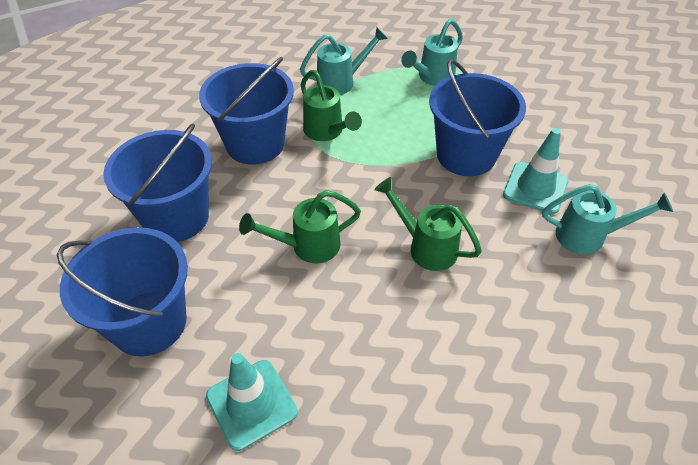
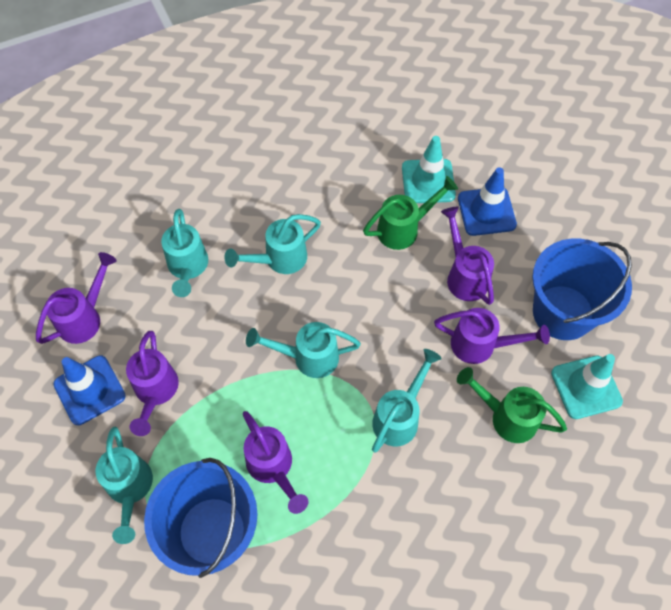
blue bucket: [57,227,188,356] [103,123,212,242] [199,57,294,165] [429,59,526,176] = 4 -> [144,458,258,578] [532,238,632,340] = 2
blue traffic cone: none = 0 -> [53,356,126,425] [458,167,517,236] = 2
green watering can: [239,190,361,263] [301,70,362,141] [375,177,482,271] = 3 -> [363,176,458,250] [457,367,567,443] = 2
purple watering can: none = 0 -> [36,252,117,344] [126,331,179,436] [243,411,308,514] [434,308,550,364] [441,207,494,305] = 5
turquoise watering can: [300,27,388,95] [401,19,463,86] [542,184,673,255] = 3 -> [96,426,153,544] [161,209,208,297] [224,214,321,274] [246,322,361,378] [372,349,442,453] = 5

